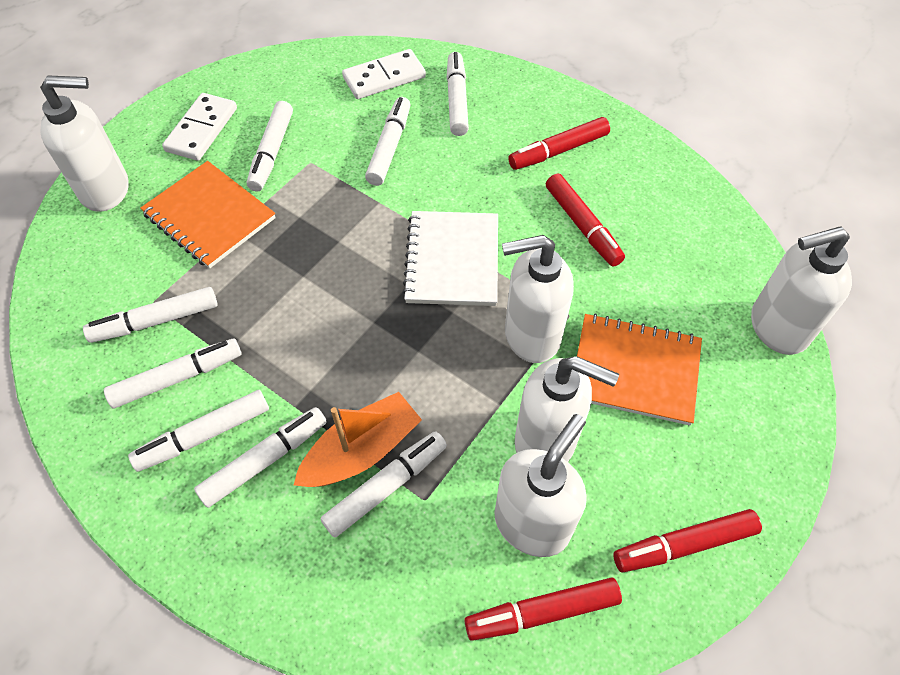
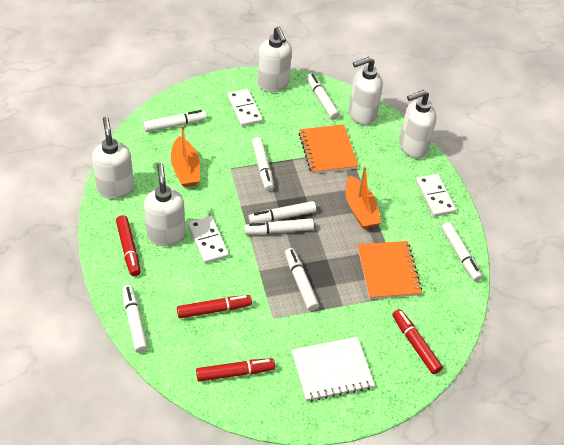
orange boat: [294,392,422,487] = 1 -> [171,125,200,187] [346,166,381,229] = 2
white domino: [162,93,237,161] [342,49,426,99] = 2 -> [188,216,229,264] [227,89,263,127] [416,174,456,217] = 3

